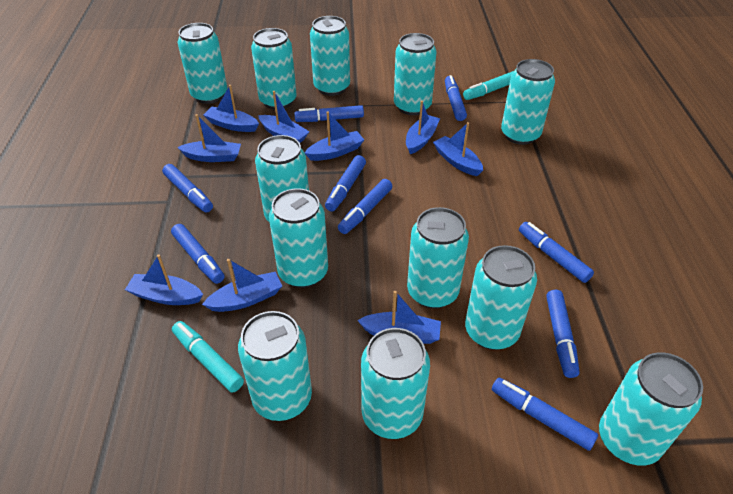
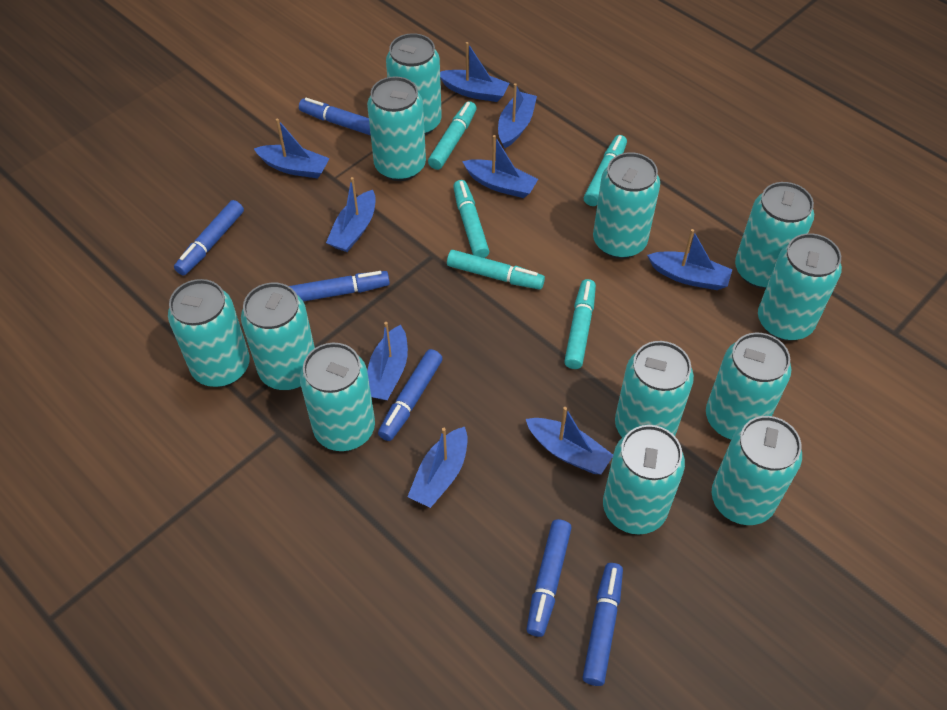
blue marker: [162,164,213,213] [171,224,225,284] [294,105,364,122] [325,155,366,211] [338,179,393,234] [445,75,467,121] [492,377,598,451] [519,222,594,283] [546,290,580,378] = 9 -> [174,200,244,275] [289,271,390,302] [299,98,371,136] [378,349,443,441] [527,519,572,637] [582,563,623,686] = 6
turquoise marker: [172,321,244,393] [463,71,513,100] = 2 -> [428,101,477,170] [447,250,545,290] [453,180,489,258] [564,279,596,369] [584,135,627,206] = 5

